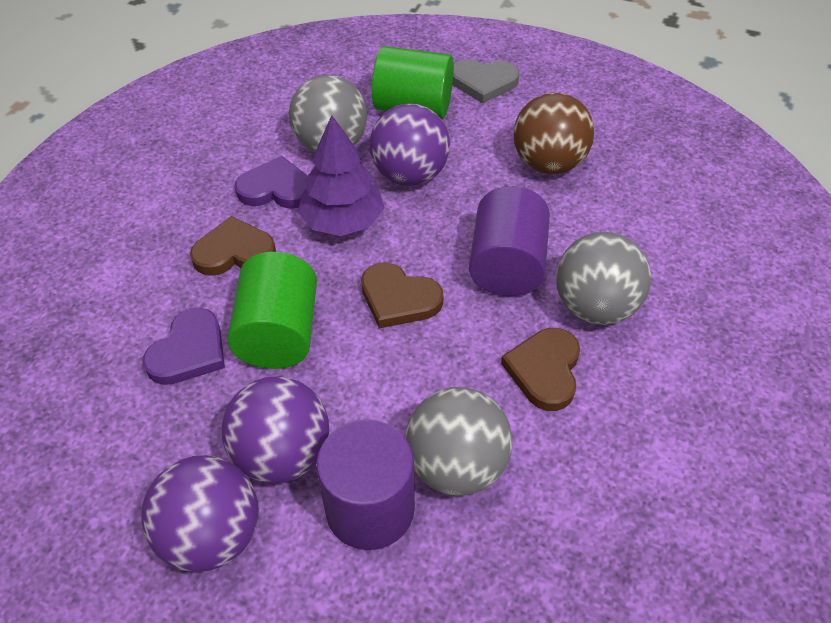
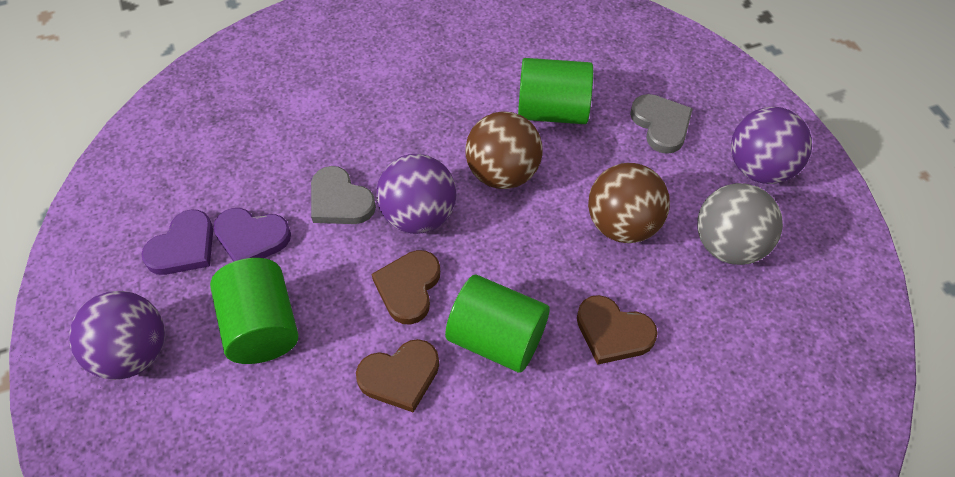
brown ball: [513,92,594,174] = 1 -> [466,111,543,189] [588,163,670,243] = 2
green cylinder: [227,252,317,369] [372,46,454,118] = 2 -> [210,258,299,364] [445,275,550,372] [518,58,593,124] = 3
grey ball: [289,75,367,152] [405,387,512,496] [556,232,651,325] = 3 -> [697,183,783,265] = 1
grey heart: [453,59,519,104] = 1 -> [311,166,376,224] [630,94,693,154] = 2
purple cylinder: [316,419,415,550] [469,186,550,296] = 2 -> none = 0
purple tree: [297,115,385,236] = 1 -> none = 0

